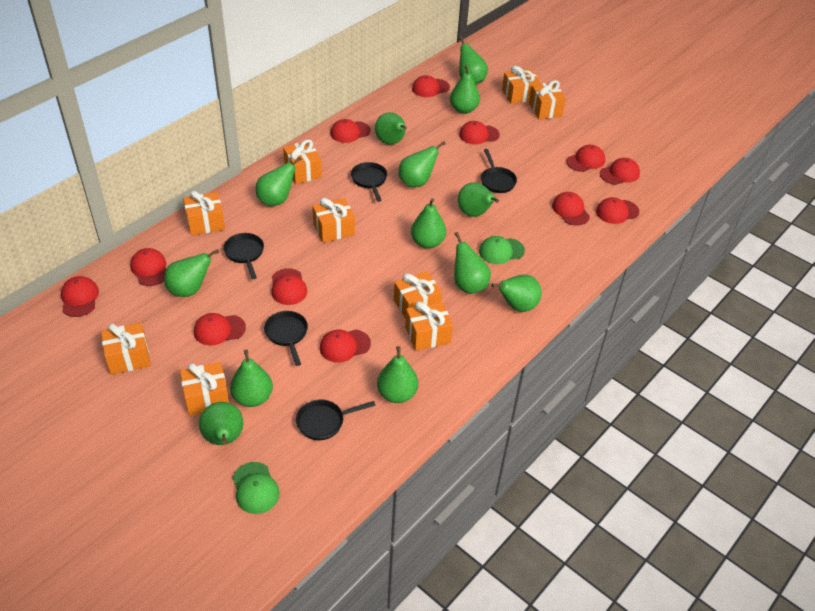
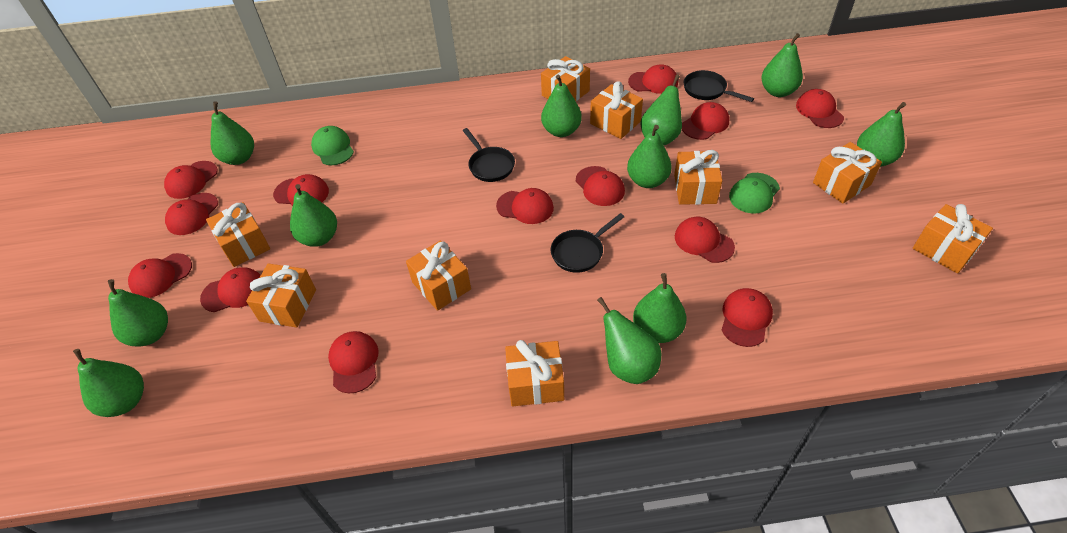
black pan: [223,233,264,279] [264,311,308,366] [296,399,376,440] [351,162,387,202] [481,149,517,193] = 5 -> [462,128,515,182] [551,213,624,273] [684,70,754,102] = 3
green pear: [164,249,219,297] [199,402,243,445] [230,350,273,407] [256,157,302,206] [375,112,407,145] [377,346,418,403] [398,142,446,188] [411,198,446,249] [450,65,480,114] [454,232,491,294] [458,182,499,217] [459,37,488,84] [491,274,542,312] = 13 -> [73,349,144,417] [108,279,168,346] [211,101,254,165] [290,184,337,247] [541,75,582,137] [597,297,661,384] [627,125,672,188] [633,273,686,343] [641,75,682,145] [761,33,803,97] [857,102,906,167] = 11
red cap: [61,276,99,317] [130,248,166,286] [194,313,246,346] [271,268,307,305] [320,329,371,363] [330,119,370,143] [412,75,450,97] [459,121,500,144] [552,192,590,226] [566,145,605,172] [596,197,639,224] [600,158,640,185] = 12 -> [128,253,192,298] [164,161,218,199] [165,193,218,235] [200,267,261,312] [273,174,329,206] [328,331,379,393] [496,188,554,224] [576,166,625,206] [628,64,678,94] [675,217,735,263] [682,102,729,140] [722,288,773,347] [796,89,844,128] = 13

